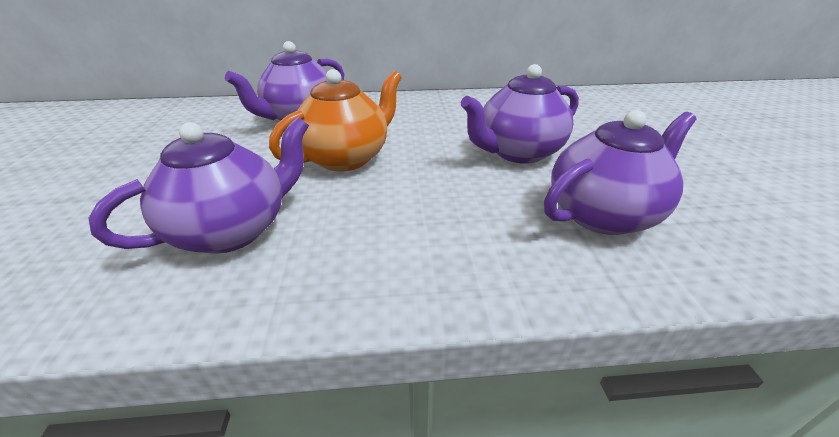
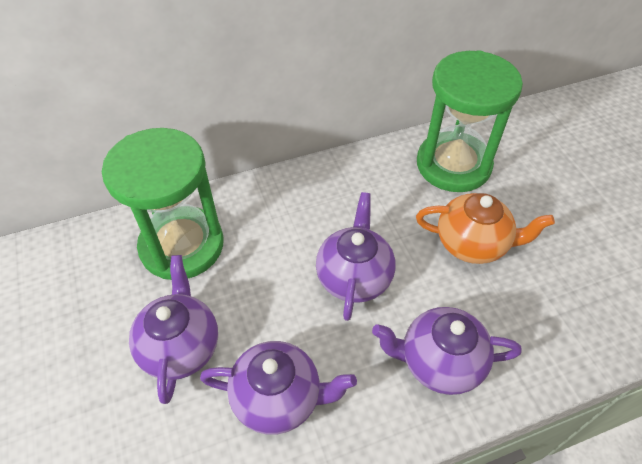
green hourglass: none = 0 -> [102,128,223,280] [417,50,523,192] = 2

